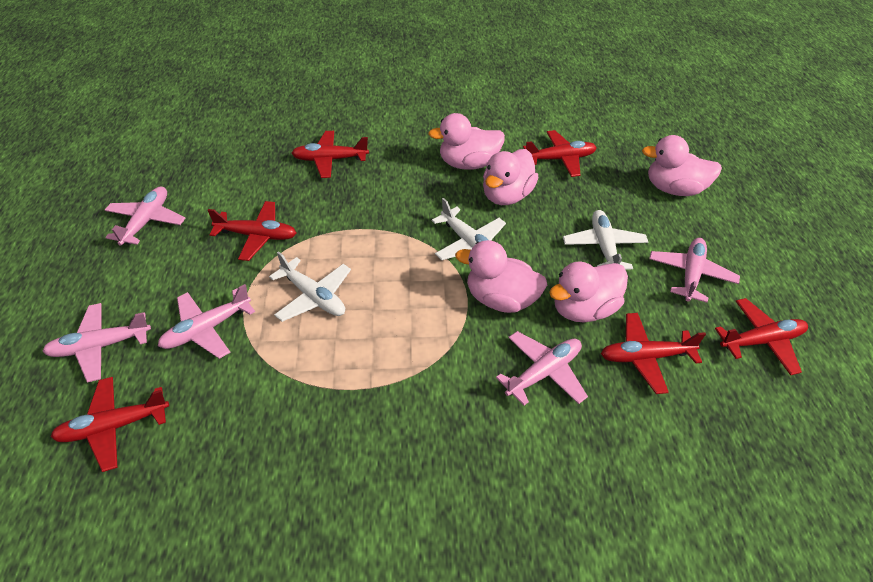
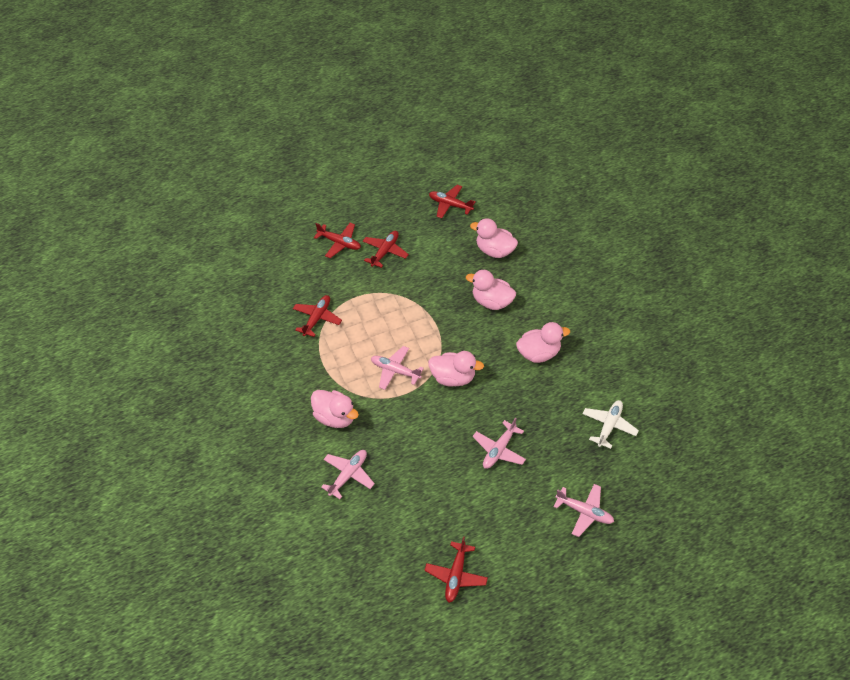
pink plane: [42,303,151,383] [105,187,185,246] [158,284,255,359] [496,331,588,406] [649,238,740,303] = 5 -> [321,450,375,499] [371,346,424,390] [473,417,526,469] [554,484,614,537] = 4
red plane: [50,377,169,472] [208,201,296,261] [291,131,369,178] [523,130,597,177] [601,313,706,394] [715,298,808,375] = 6 -> [293,295,342,337] [314,223,361,258] [363,231,409,268] [424,536,488,603] [429,185,476,218] = 5
white plane: [269,251,351,322] [432,198,506,260] [563,210,648,270] = 3 -> [582,400,639,449] = 1

